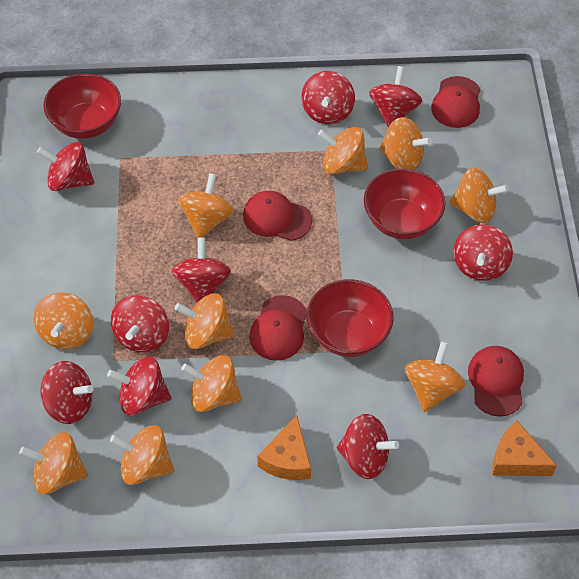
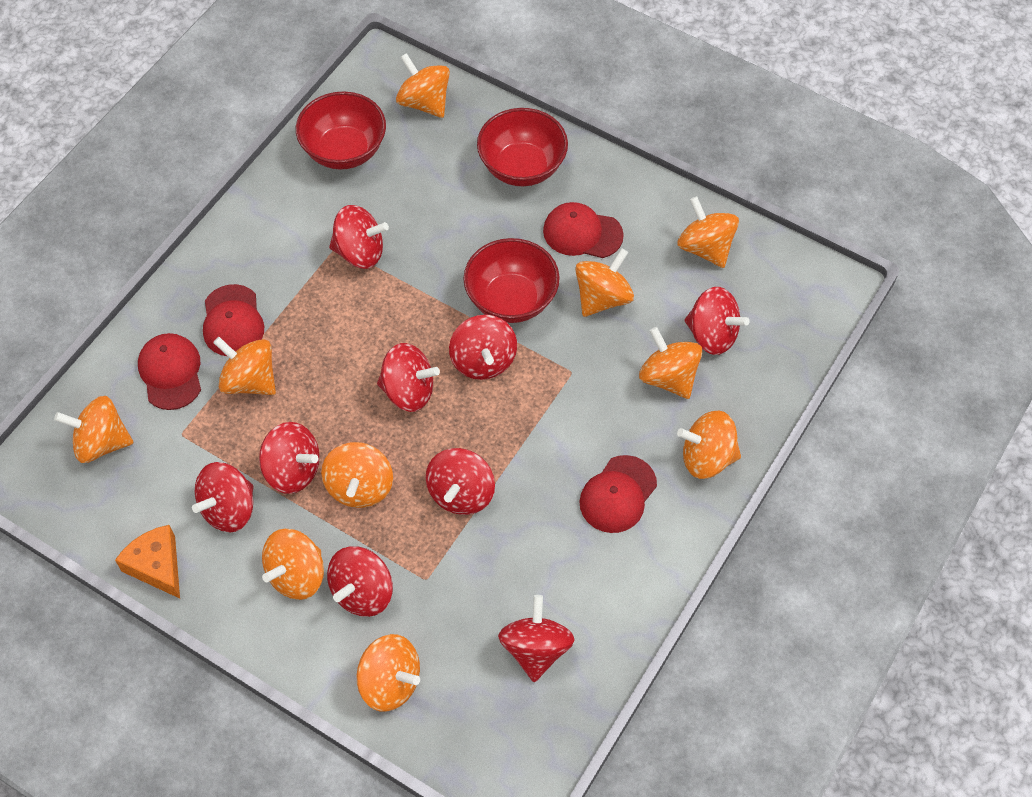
orange cheese: [257,415,311,480] [492,421,557,476] = 2 -> [115,525,180,599] = 1

